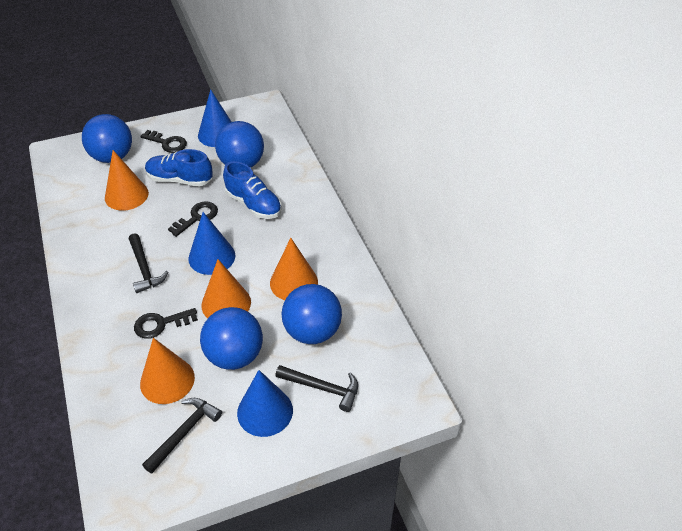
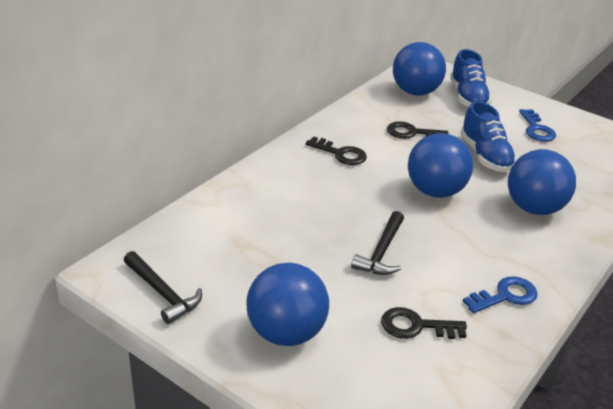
black hammer: [129,233,169,293] [142,398,222,474] [275,365,358,412] = 3 -> [123,251,202,324] [351,211,404,275] = 2
blue cone: [188,212,235,275] [198,89,231,147] [237,370,293,437] = 3 -> none = 0
blue key: none = 0 -> [463,276,538,313] [519,109,556,141] = 2
orange cone: [105,150,149,211] [140,338,195,404] [201,259,251,318] [270,238,318,300] = 4 -> none = 0

